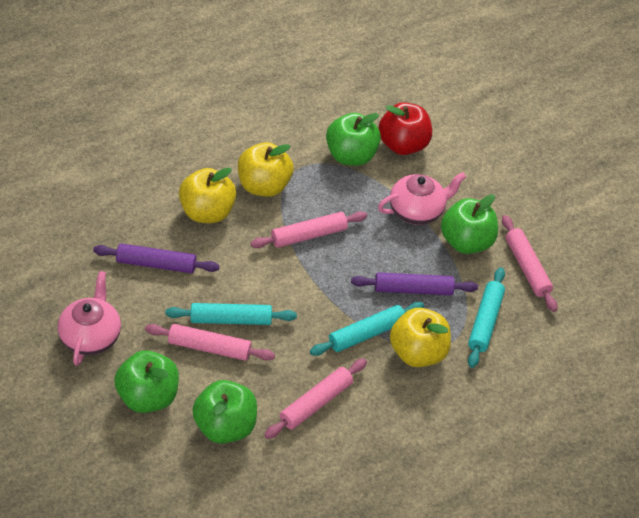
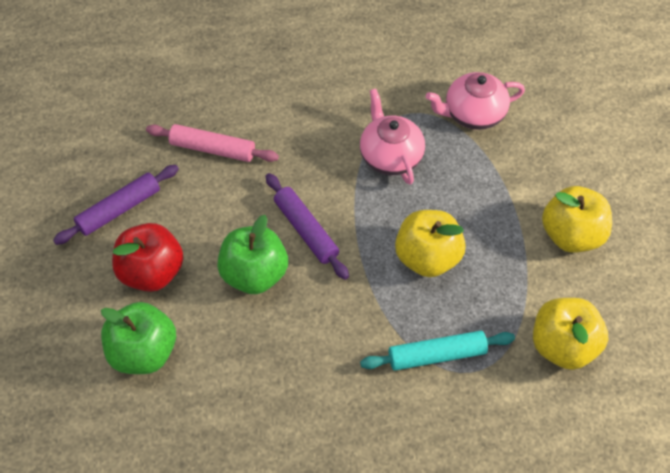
green apple: [114,350,179,413] [192,380,257,444] [326,113,381,166] [441,194,498,254] = 4 -> [101,302,176,374] [217,215,288,294] = 2
pink rolling pin: [145,324,275,361] [251,211,367,248] [264,359,367,439] [502,215,557,312] = 4 -> [146,124,279,162] = 1
turquoise rolling pin: [165,303,297,325] [310,302,424,356] [468,267,505,368] = 3 -> [360,331,515,371] = 1

